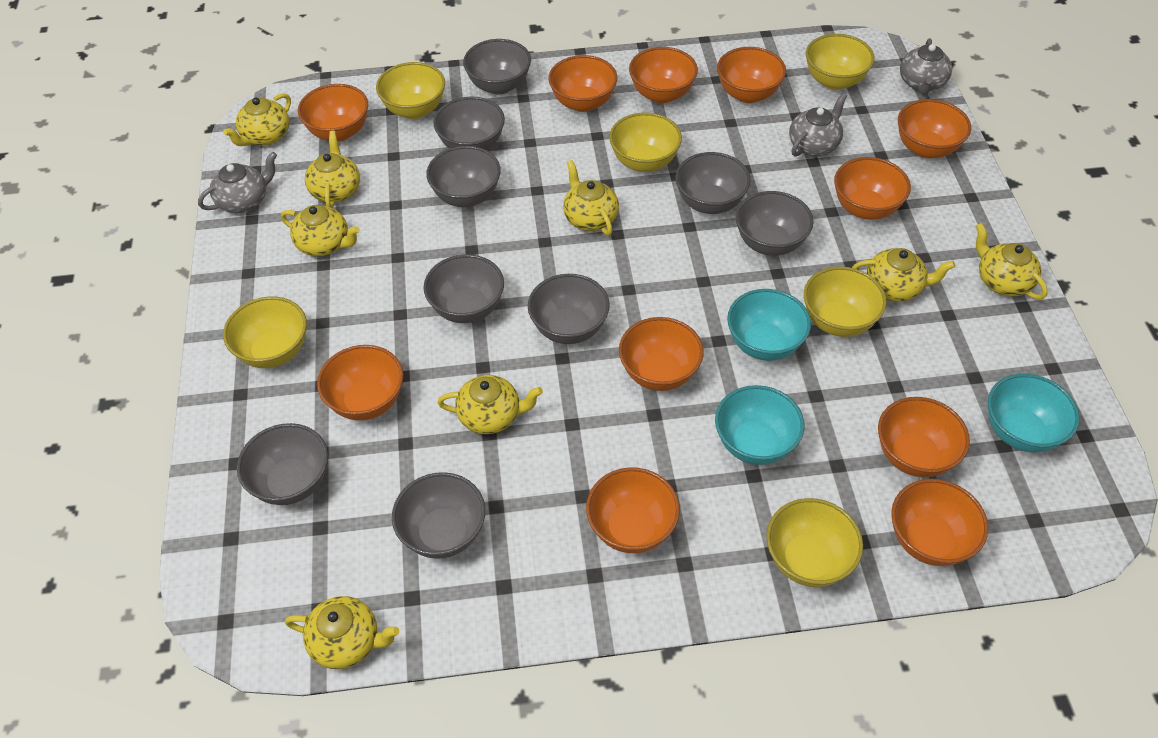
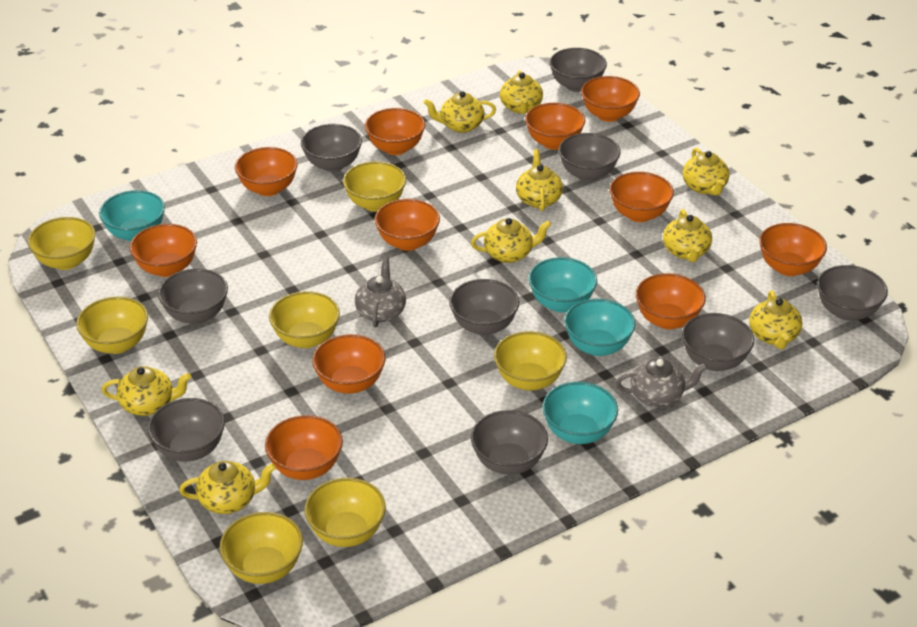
grey teapot: [198,151,277,213] [789,93,847,157] [900,38,952,95] = 3 -> [355,257,406,327] [616,358,707,407] = 2
turquoise bowl: [715,385,804,465] [727,289,811,361] [988,374,1080,452] = 3 -> [99,190,165,241] [529,257,597,313] [542,382,618,444] [564,299,636,356] = 4
yellow bowl: [223,297,307,368] [376,62,445,119] [609,112,682,172] [766,498,863,587] [804,266,887,337] [806,34,875,90] = 6 -> [28,217,95,270] [76,297,148,354] [220,512,303,584] [269,291,340,348] [305,478,386,547] [343,161,406,212] [494,331,567,391] = 7
yellow teapot: [223,93,291,146] [281,205,360,256] [285,596,400,669] [305,131,360,208] [438,375,543,434] [563,160,619,236] [852,248,955,302] [976,223,1048,300] = 8 -> [102,366,191,416] [179,461,276,514] [424,91,496,133] [471,218,551,263] [500,70,543,114] [516,149,563,211] [663,209,712,262] [683,148,729,196] [749,290,802,349] = 9

